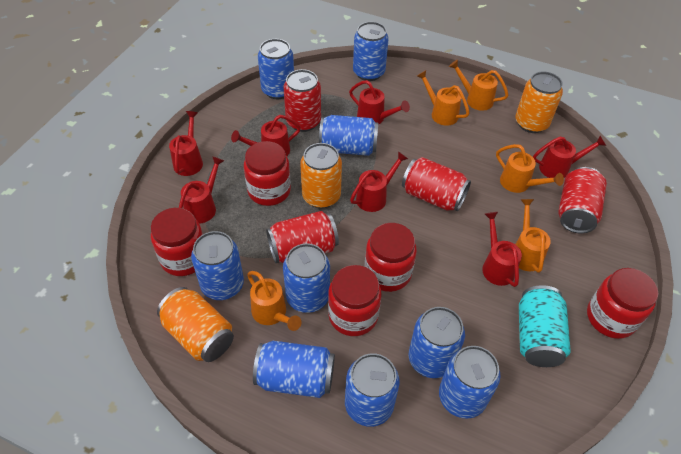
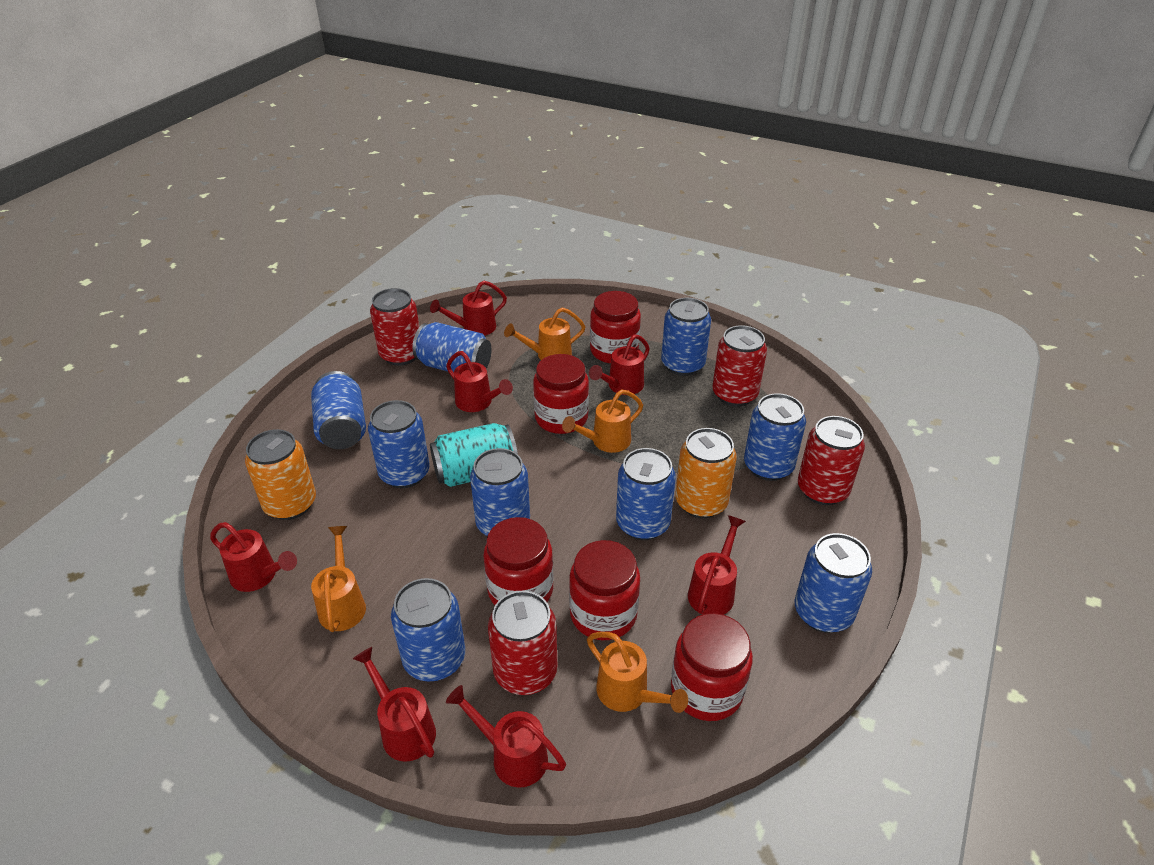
orange can: [157,287,234,362] [300,143,342,208] [515,71,563,133] = 3 -> [245,429,316,520] [675,428,737,518] = 2
orange watering can: [247,271,302,331] [417,70,470,126] [449,60,508,111] [496,144,564,193] [515,199,551,273] = 5 -> [311,526,366,632] [504,307,586,360] [562,390,643,453] [587,632,688,713] = 4

